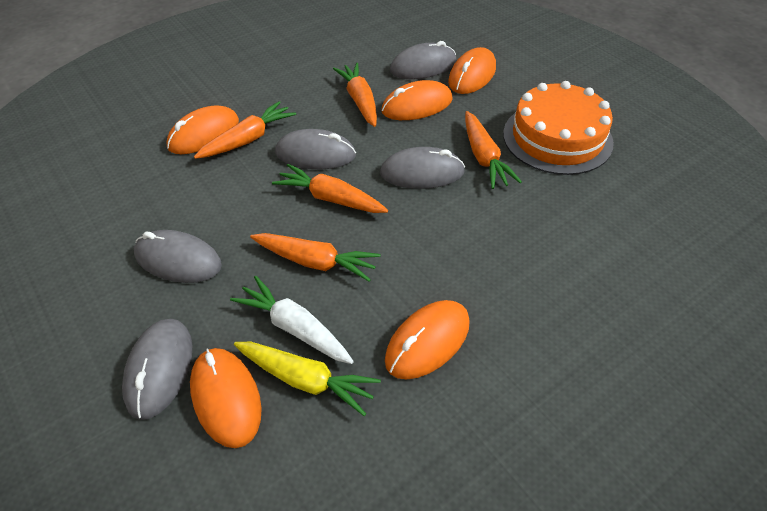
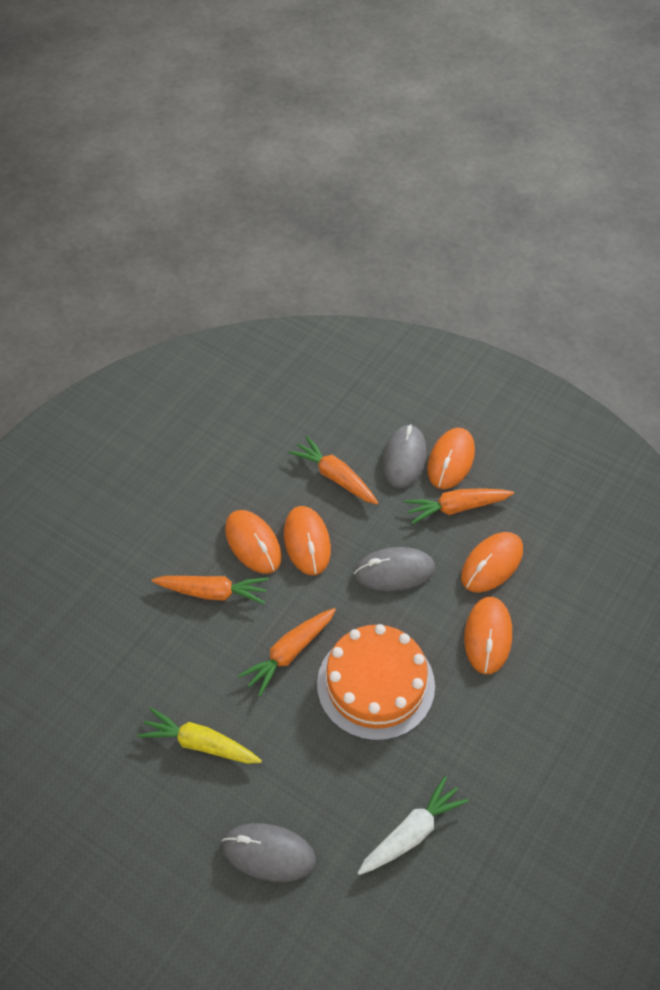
grey mouse: [122,319,192,420] [134,230,222,283] [275,129,356,169] [380,147,465,189] [390,41,457,79] = 5 -> [222,823,316,882] [354,547,435,591] [382,424,427,488] = 3
orange carrot: [194,101,296,159] [250,233,380,282] [272,164,388,213] [333,63,377,127] [465,111,522,189] = 5 -> [152,576,269,604] [238,608,336,696] [288,436,378,504] [404,488,514,524] = 4

